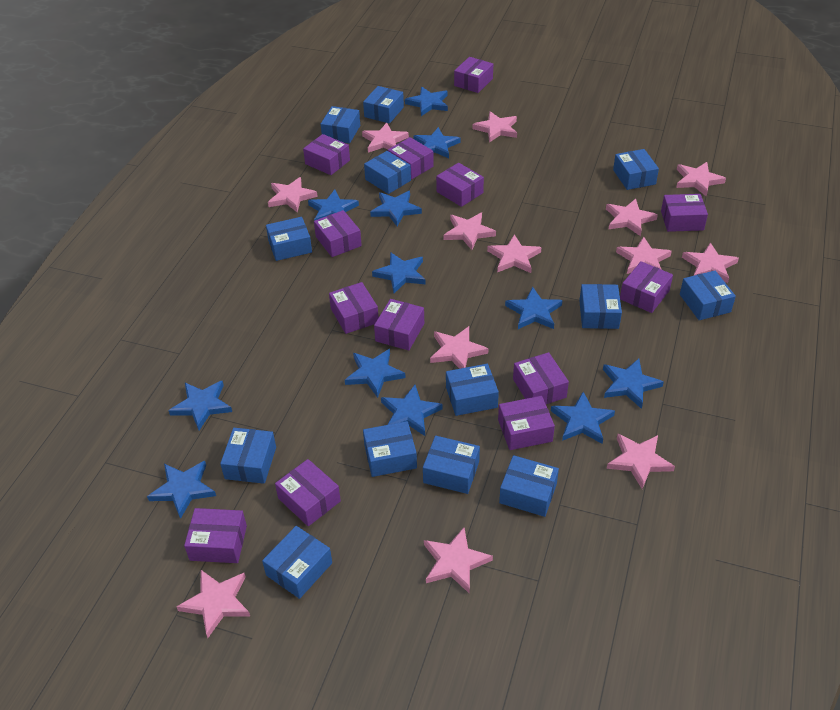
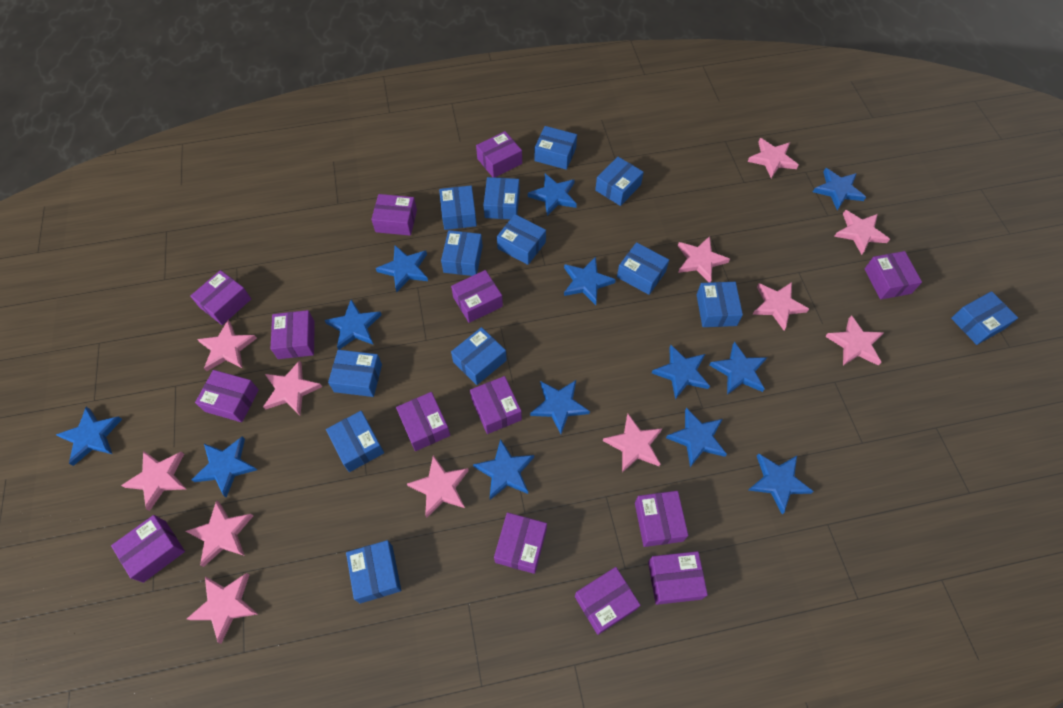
blue star: [147,461,216,519] [168,381,232,431] [308,189,359,221] [345,349,406,398] [370,191,422,226] [372,252,425,293] [381,385,443,436] [405,87,448,116] [413,127,460,158] [505,287,563,329] [551,392,615,444] [603,359,664,409] = 12 -> [56,407,122,466] [192,436,257,498] [324,299,382,350] [376,245,428,292] [473,439,534,500] [528,173,577,216] [530,380,590,434] [564,257,616,305] [652,345,710,399] [666,408,727,467] [709,342,767,395] [749,454,814,514] [813,168,866,210] = 13
pink star: [176,570,250,638] [268,177,318,212] [362,122,409,152] [424,528,493,594] [430,326,488,369] [444,213,496,250] [472,111,517,143] [487,234,541,273] [606,199,658,236] [607,434,675,489] [616,237,672,274] [676,162,726,197] [682,242,739,283] = 13 -> [121,451,186,511] [186,500,253,567] [187,573,258,644] [197,320,257,371] [263,360,322,415] [407,455,469,518] [603,414,663,473] [678,236,730,283] [747,138,799,178] [752,282,809,330] [825,315,884,366] [834,210,890,255] = 12
purple box: [184,508,247,563] [275,459,341,526] [303,134,350,175] [314,210,362,257] [329,282,379,334] [374,299,424,351] [388,137,434,180] [436,163,484,207] [454,57,493,93] [498,396,555,450] [513,352,569,404] [620,261,673,313] [661,194,708,232] = 13 -> [111,515,185,583] [191,270,251,325] [195,370,259,422] [271,310,315,359] [371,194,417,236] [396,392,450,451] [451,270,503,323] [470,376,522,434] [476,131,522,178] [494,512,547,574] [575,567,641,635] [635,491,688,547] [648,551,708,605] [865,251,922,300] = 14

